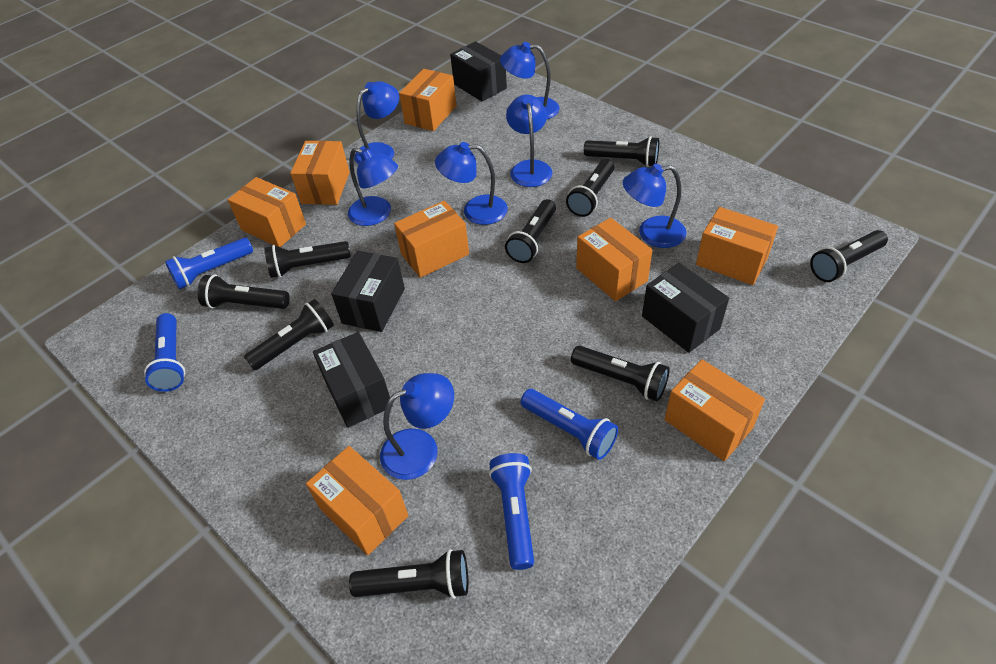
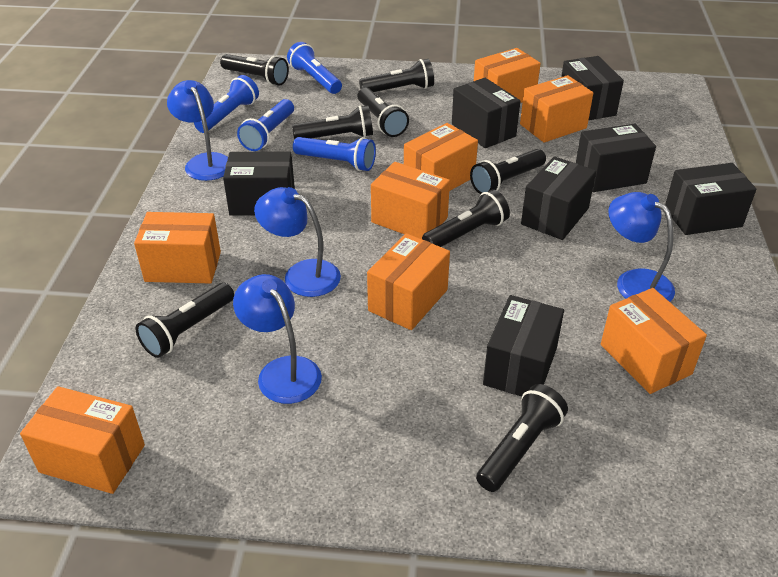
black box: [313,332,393,428] [331,250,405,332] [450,41,507,102] [642,263,729,353] = 4 -> [223,152,295,216] [452,78,520,148] [483,295,564,397] [521,156,596,240] [561,56,624,120] [576,124,656,192] [665,163,756,235] = 7
black flashlight: [197,275,290,309] [244,299,334,371] [264,241,351,278] [349,549,468,599] [505,199,556,263] [566,159,615,217] [571,346,670,401] [584,136,659,167] [810,230,888,282] = 9 -> [135,283,234,358] [220,54,289,86] [292,105,373,140] [358,87,409,137] [359,59,434,92] [422,190,510,247] [470,149,546,194] [476,384,568,492] = 8
blue lamp: [348,147,398,226] [354,81,399,165] [380,373,454,480] [435,142,508,225] [500,42,560,120] [506,95,553,187] [623,164,686,248] = 7 -> [167,80,228,181] [233,274,322,404] [254,187,341,297] [608,192,675,302] = 4

